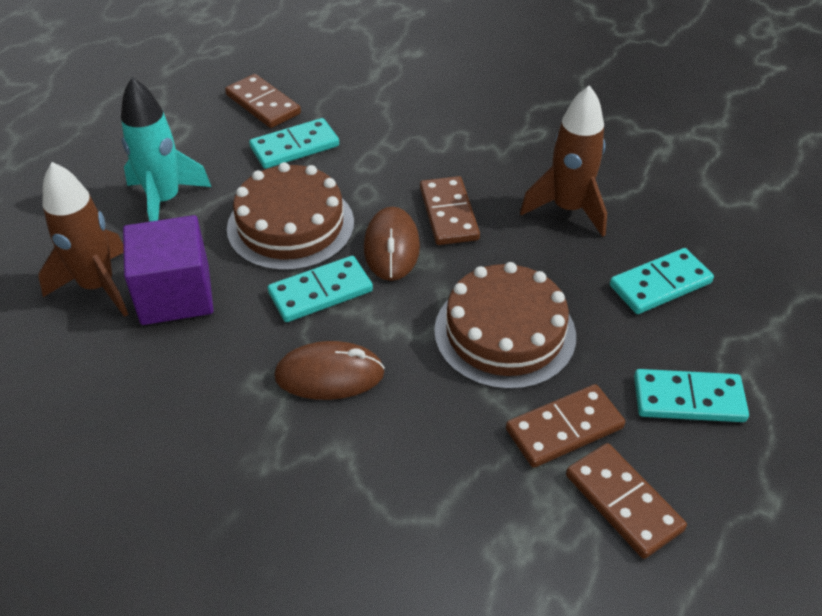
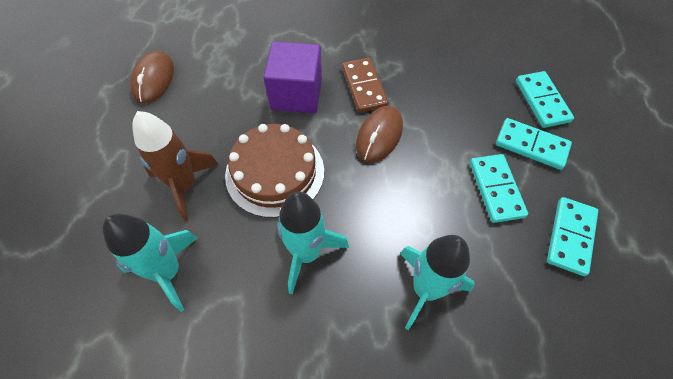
brown cake: [227,162,354,271] [434,262,576,390] = 2 -> [225,124,324,218] = 1
brown domino: [225,74,301,128] [420,176,480,245] [506,384,625,468] [566,443,687,559] = 4 -> [342,58,388,112] = 1
brown rocket: [38,162,129,317] [520,85,607,237] = 2 -> [132,111,219,222] = 1
turquoise rocket: [121,77,211,222] = 1 -> [103,214,198,312] [277,192,349,294] [400,235,475,330] = 3

